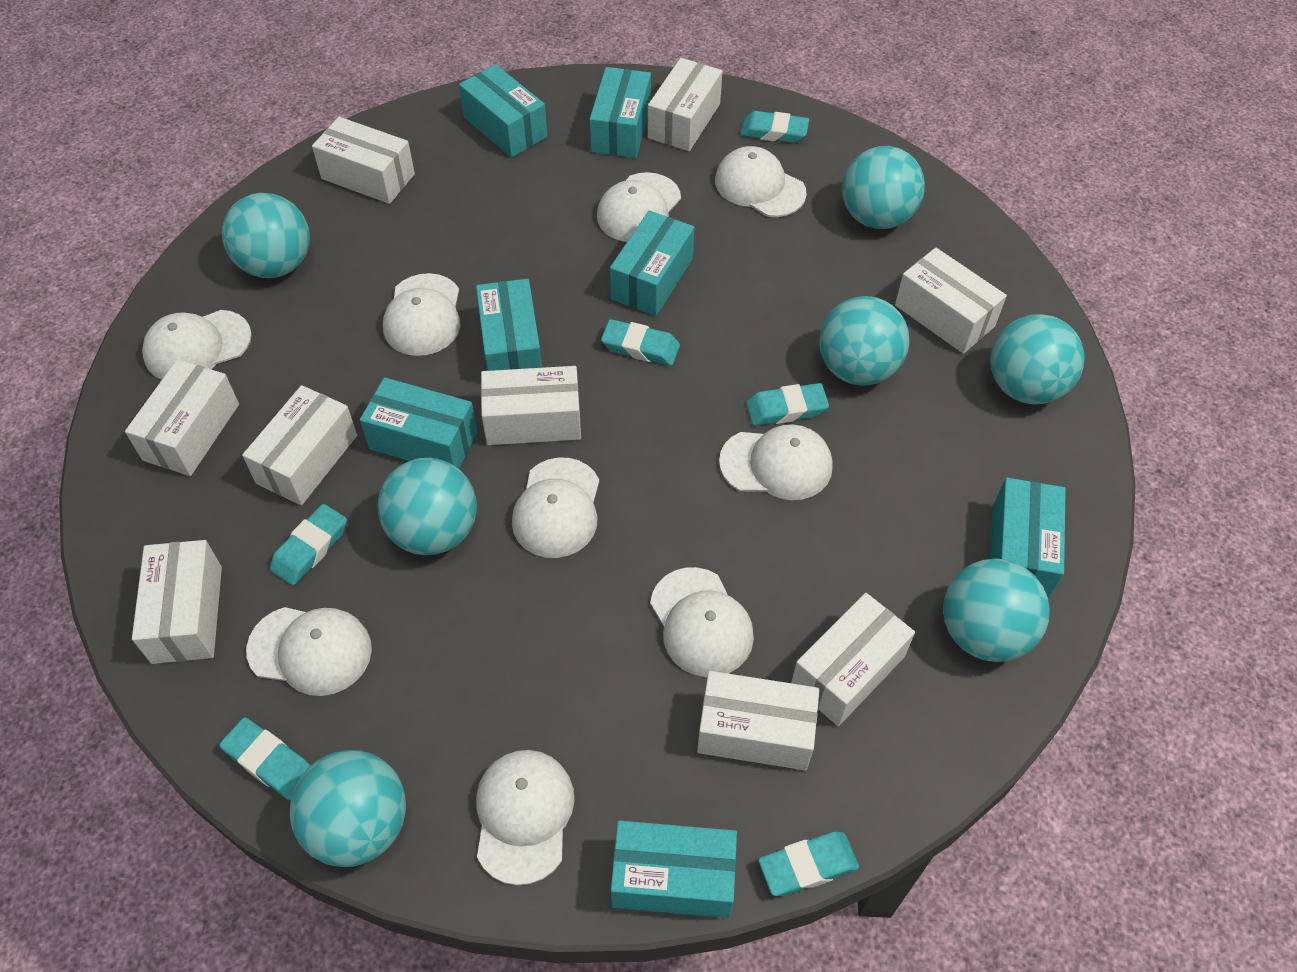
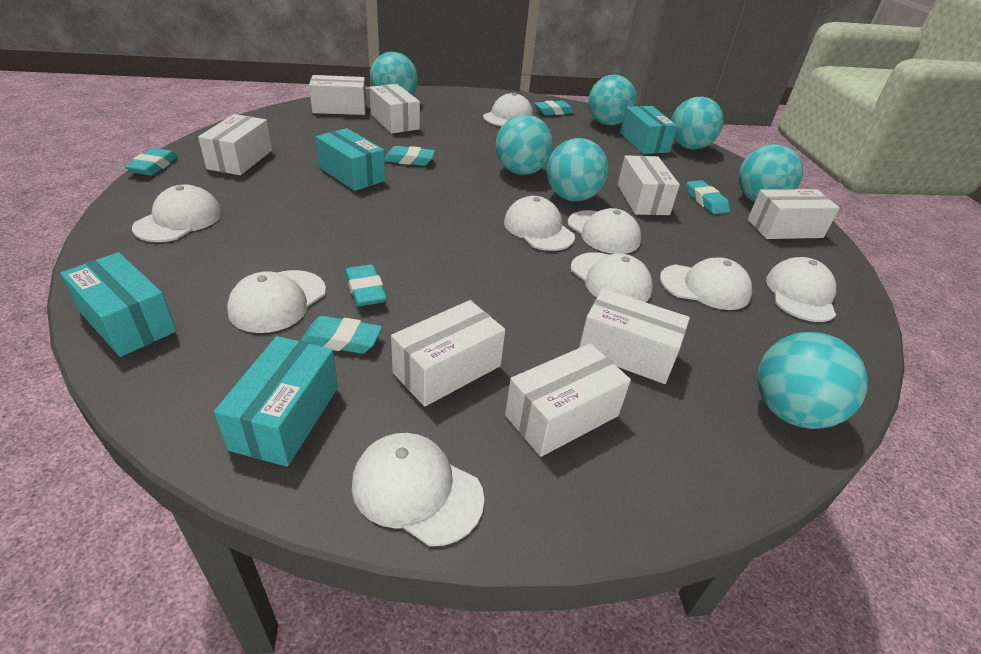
turquoise box: [360,377,477,469] [459,64,547,158] [476,279,542,371] [590,67,651,158] [610,210,695,316] [611,820,737,918] [990,478,1066,599] = 7 -> [60,252,177,357] [214,336,338,467] [316,128,385,191] [620,106,678,154] = 4
white box: [125,359,239,476] [132,540,222,664] [242,385,357,505] [312,117,415,204] [481,366,581,445] [648,58,722,151] [697,671,820,770] [791,593,915,726] [895,248,1007,354] = 9 -> [198,114,272,175] [309,75,366,115] [369,84,420,134] [391,300,505,407] [505,343,631,457] [579,289,690,384] [618,155,680,215] [748,189,840,239] = 8

